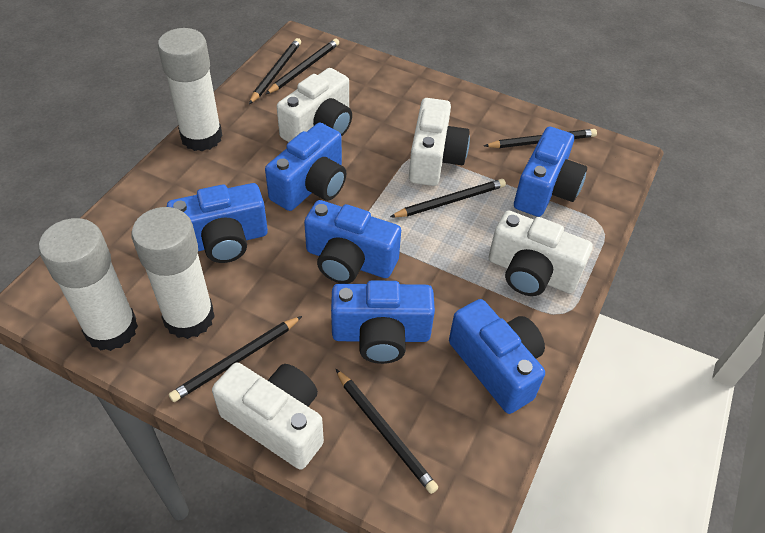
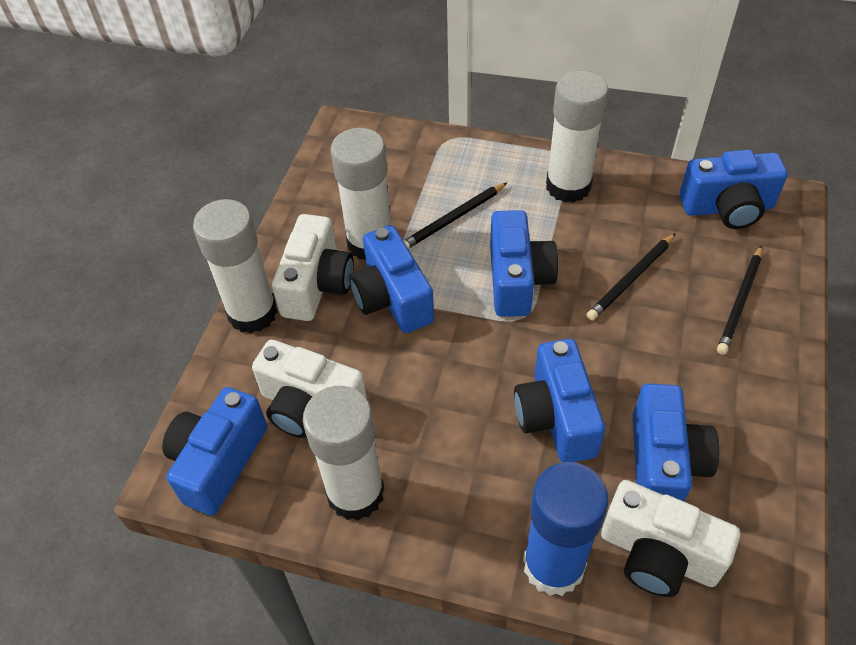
black pencil: [169,316,302,402] [249,38,301,104] [266,38,339,94] [336,369,438,494] [390,179,506,217] [484,129,597,148] = 6 -> [404,182,508,249] [586,233,676,321] [717,245,762,355] = 3
blue glue stick: none = 0 -> [523,462,608,596] = 1
white camera: [212,363,324,470] [277,68,352,142] [409,98,470,186] [489,211,593,296] = 4 -> [252,340,367,438] [272,214,354,321] [601,480,740,597] = 3
white glue stick: [39,218,138,351] [132,207,215,339] [158,28,223,151] = 3 -> [193,199,278,333] [303,386,385,520] [330,128,391,260] [546,70,609,203] = 4

